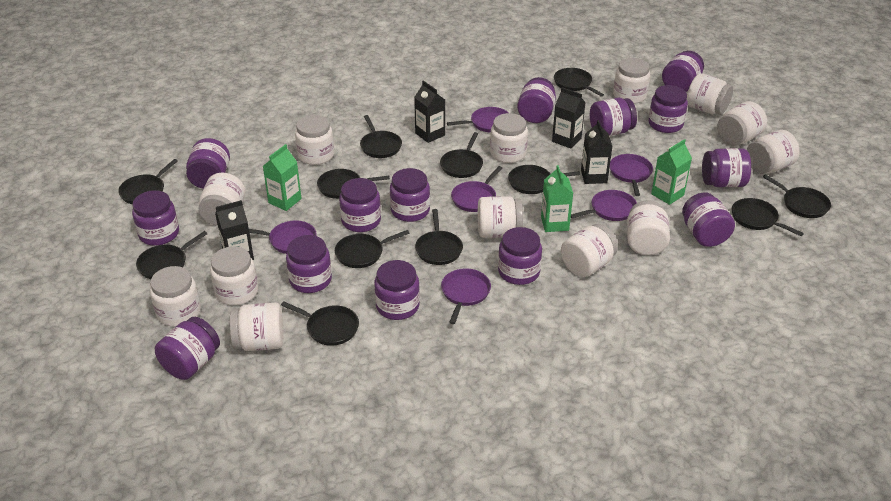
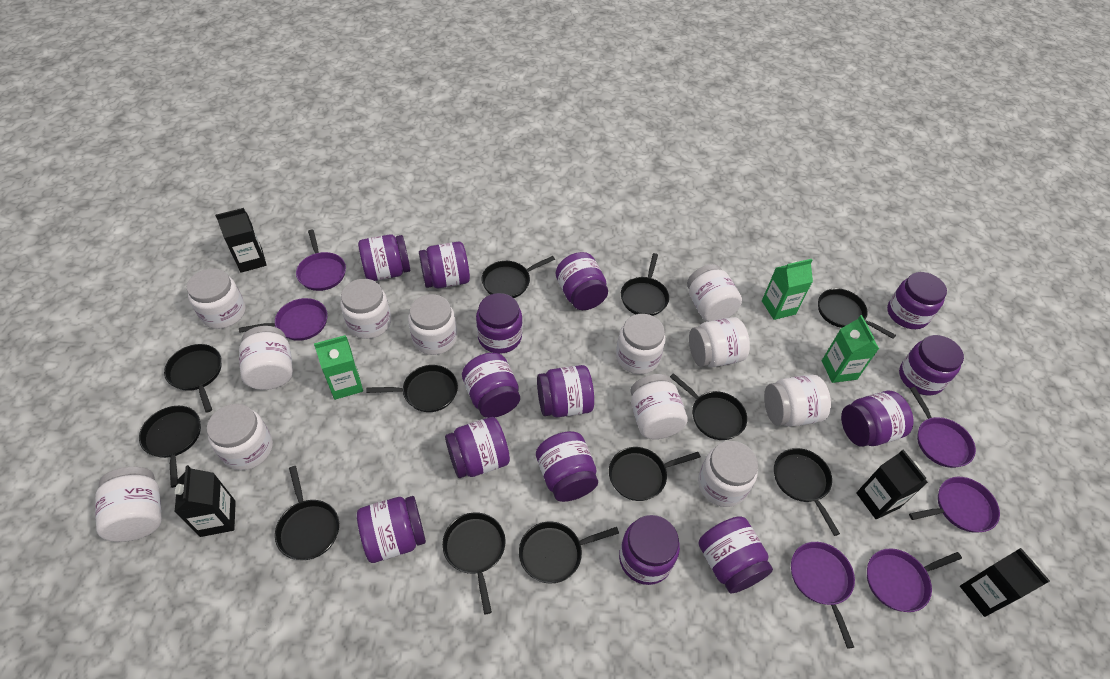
white jar: [150,266,201,327] [199,173,245,226] [210,246,258,305] [230,303,283,351] [295,115,334,165] [478,196,523,238] [490,113,528,163] [561,224,618,277] [613,58,650,104] [627,200,670,255] [687,73,733,115] [717,101,767,145] [747,130,800,174] = 13 -> [95,467,162,542] [187,268,246,329] [207,404,273,470] [239,326,293,390] [340,279,391,339] [408,294,457,355] [616,314,665,374] [630,374,688,439] [687,264,742,322] [689,317,750,367] [698,441,758,507] [764,375,831,427] = 12

